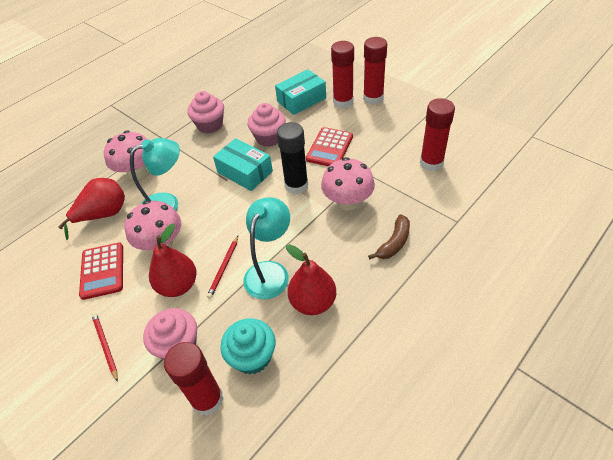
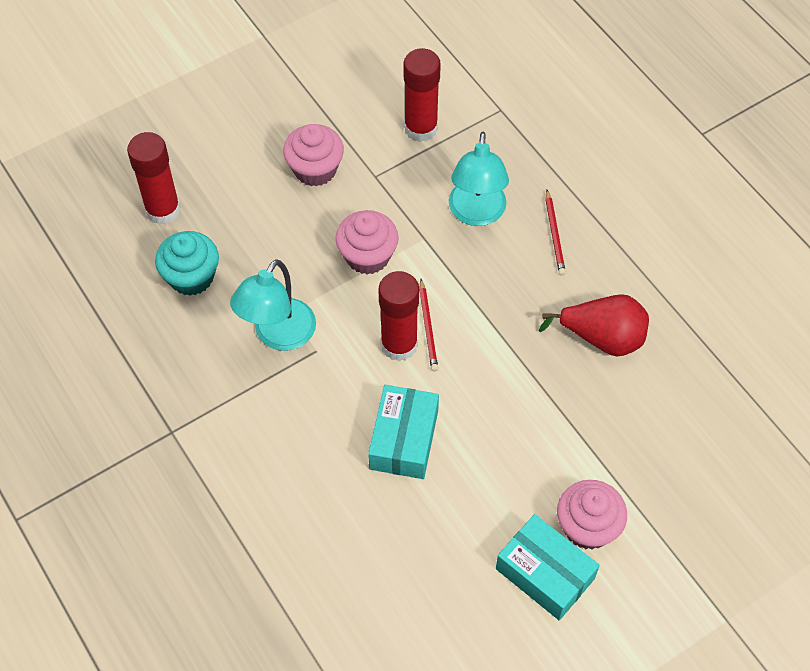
black glue stick: [277,122,308,194] = 1 -> none = 0
brown banana: [368,214,410,259] = 1 -> none = 0
pink mushroom: [104,130,147,180] [124,200,181,251] [321,157,375,211] = 3 -> none = 0
red calculator: [79,242,123,300] [306,127,353,166] = 2 -> none = 0
red glue stick: [164,342,224,416] [331,41,354,108] [363,37,387,105] [420,98,455,171] = 4 -> [127,132,180,225] [379,271,419,361] [404,48,441,142] = 3
red pear: [58,178,125,240] [149,224,197,297] [286,244,336,315] = 3 -> [539,294,649,357] = 1

